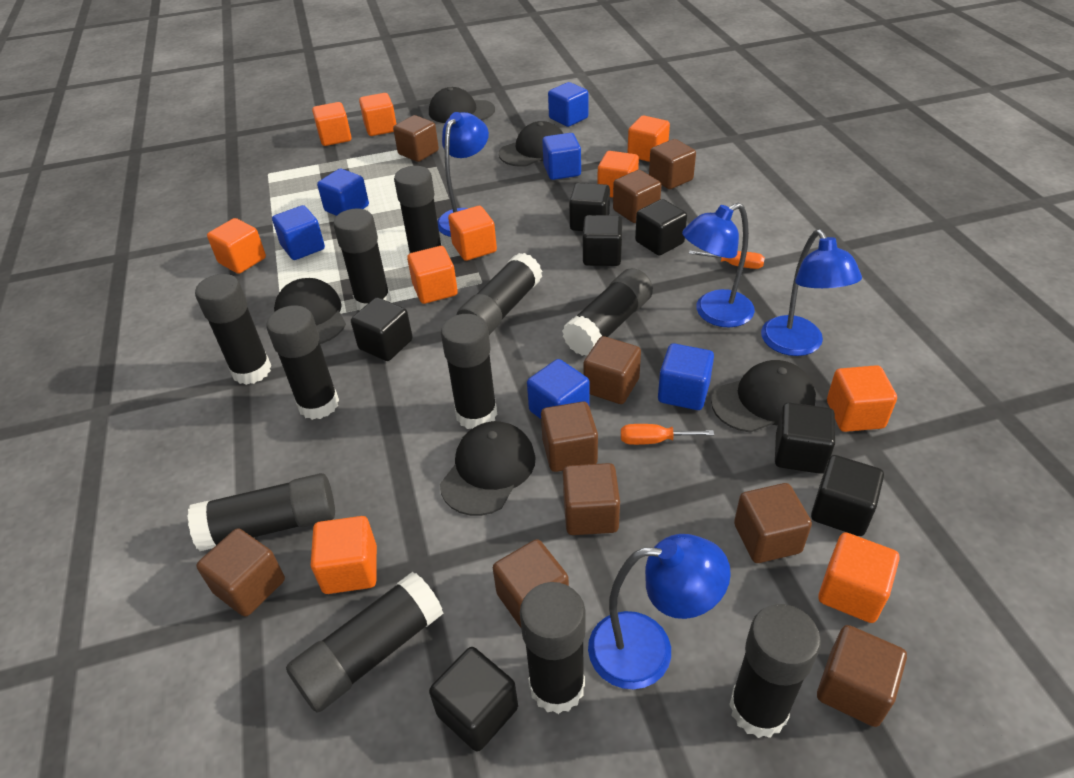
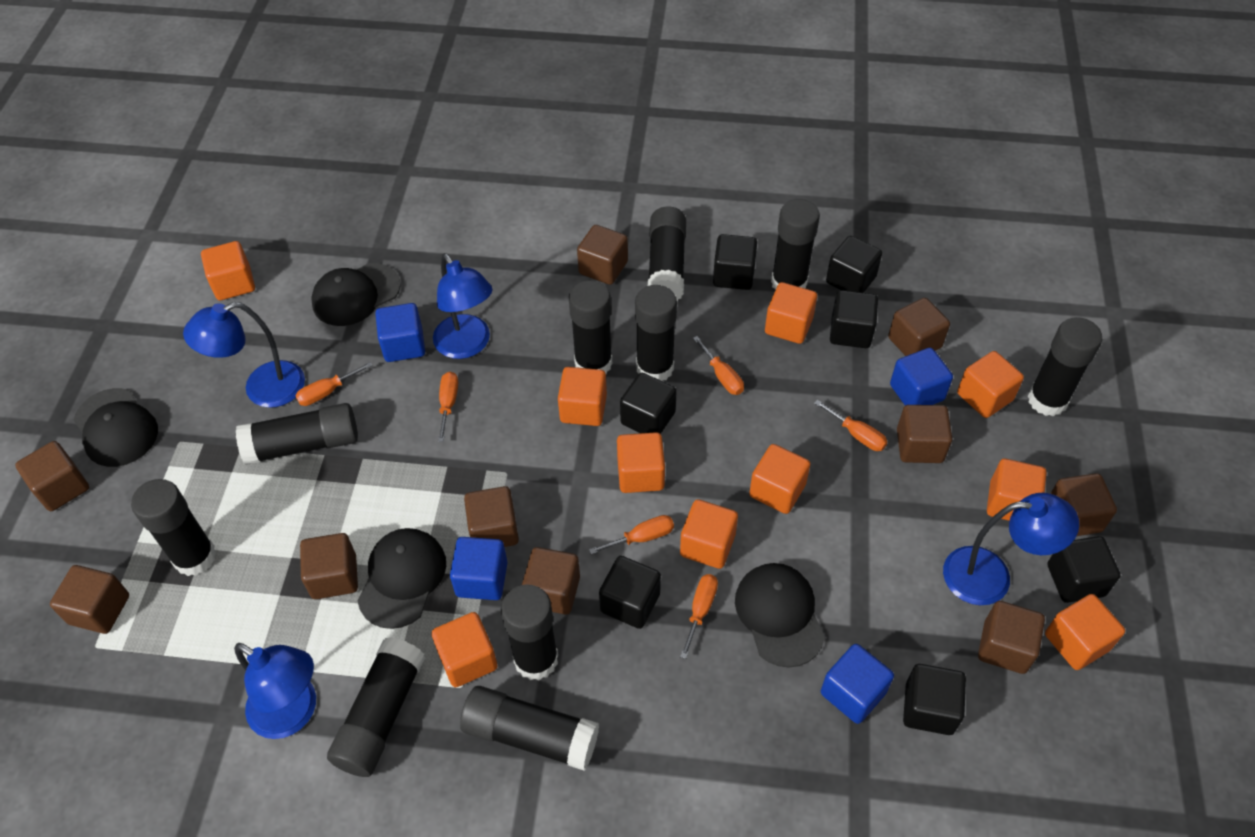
black cap: [274,278,346,344] [429,87,495,123] [440,421,536,516] [499,121,563,167] [711,360,816,433] = 5 -> [74,388,158,467] [311,263,401,326] [358,528,446,629] [735,563,825,667] = 4
black glue stick: [187,473,335,551] [195,274,271,385] [266,305,339,420] [286,572,443,713] [333,208,391,310] [394,166,442,254] [441,314,497,429] [457,253,542,335] [520,582,586,714] [562,268,653,356] [729,604,821,738] = 11 -> [131,479,217,576] [236,403,358,465] [327,637,425,777] [460,686,599,770] [501,584,558,680] [569,280,612,374] [635,285,677,381] [648,206,686,300] [771,199,820,290] [1028,317,1102,416] = 10
blue cube: [272,205,325,260] [317,169,369,216] [527,359,590,419] [542,133,581,180] [548,82,588,127] [658,343,714,410] = 6 -> [375,303,425,362] [450,537,508,600] [821,644,894,724] [890,348,953,405] = 4
orange screwdriver: [621,424,714,445] [689,251,765,269] = 2 -> [296,362,372,406] [438,372,458,442] [589,515,674,555] [680,574,718,659] [693,336,744,395] [814,400,888,451] = 6

